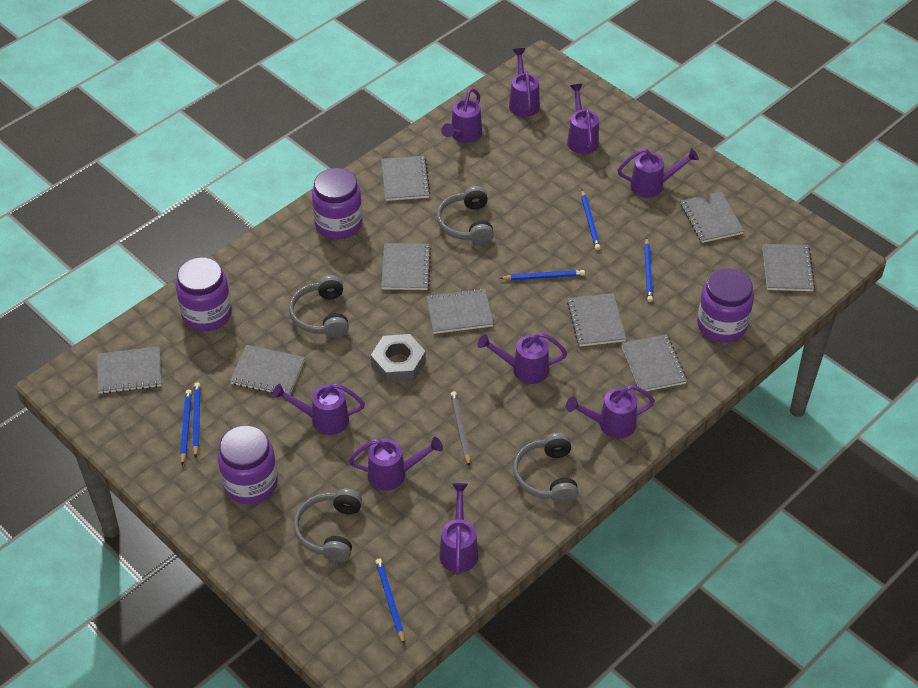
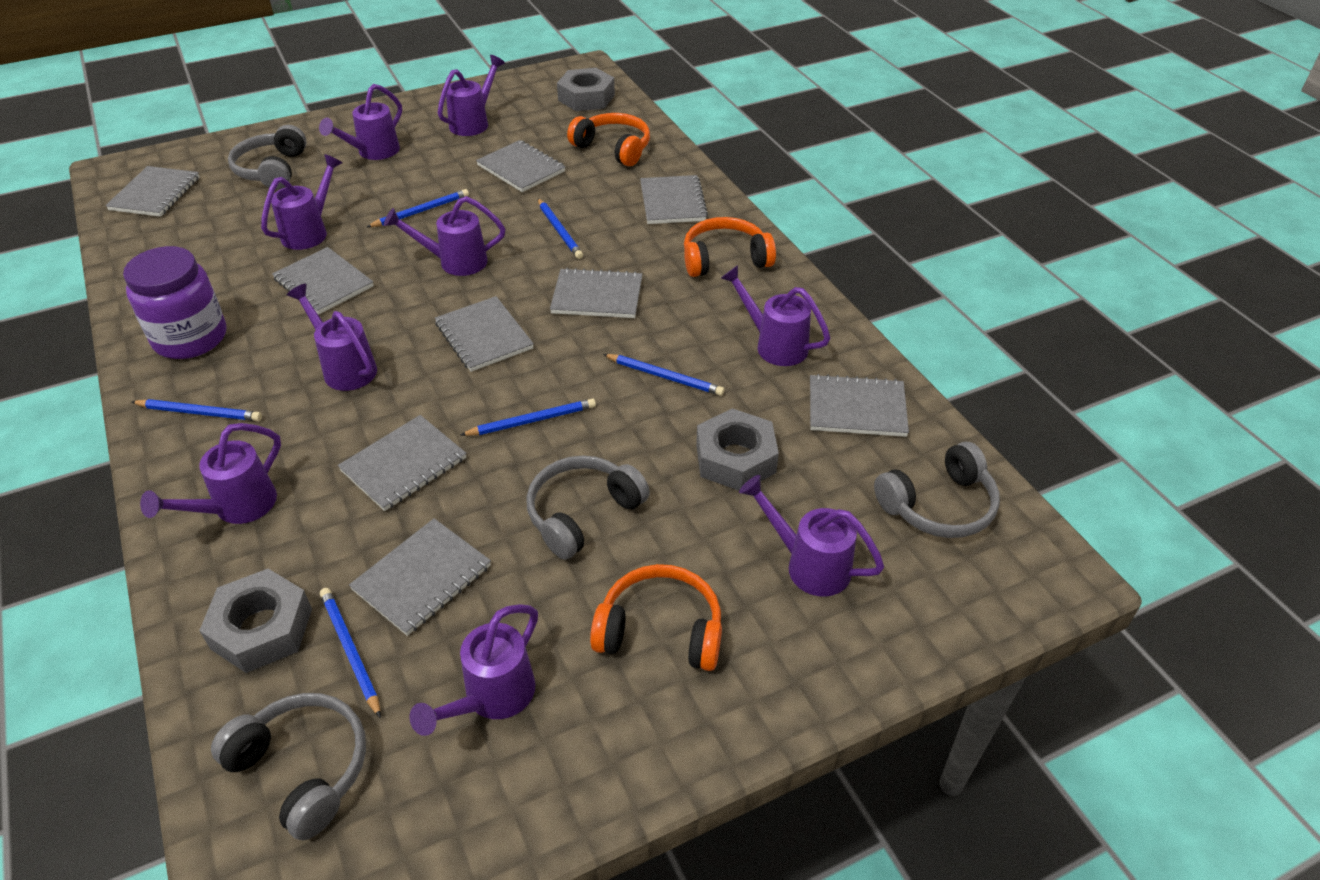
grey nut: [371,334,426,384] = 1 -> [199,569,312,673] [557,68,615,111] [696,408,779,491] = 3
grey pencil: [451,391,470,467] = 1 -> none = 0
orange headphones: none = 0 -> [567,113,650,166] [590,564,722,671] [684,217,776,277] = 3
purple jar: [176,257,232,331] [218,425,278,505] [312,168,363,239] [697,268,754,342] = 4 -> [123,246,226,359] = 1

